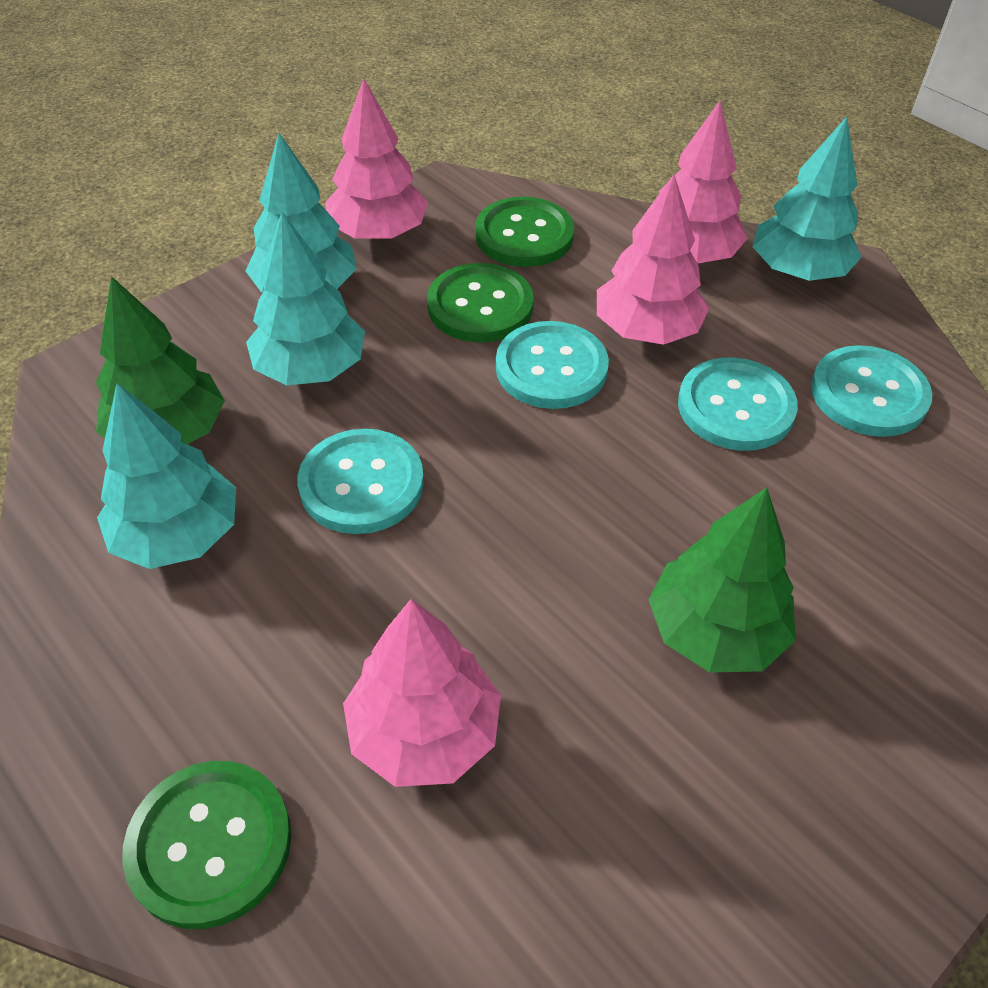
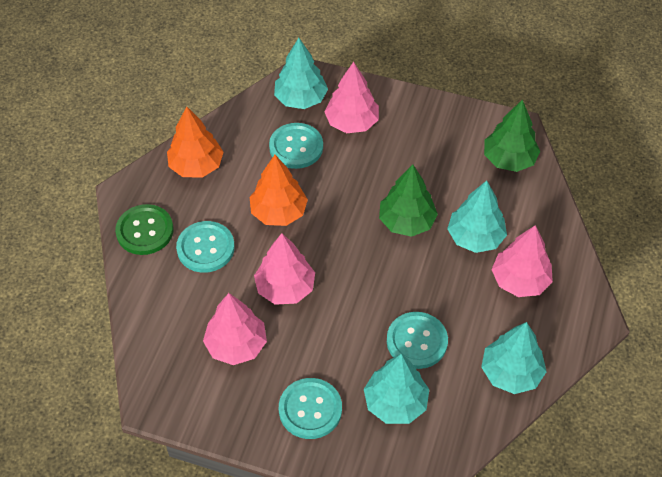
green button: [122,761,292,929] [427,263,534,342] [475,197,574,267] = 3 -> [115,204,174,255] = 1
orange tree: none = 0 -> [167,106,224,177] [250,155,308,226] = 2

